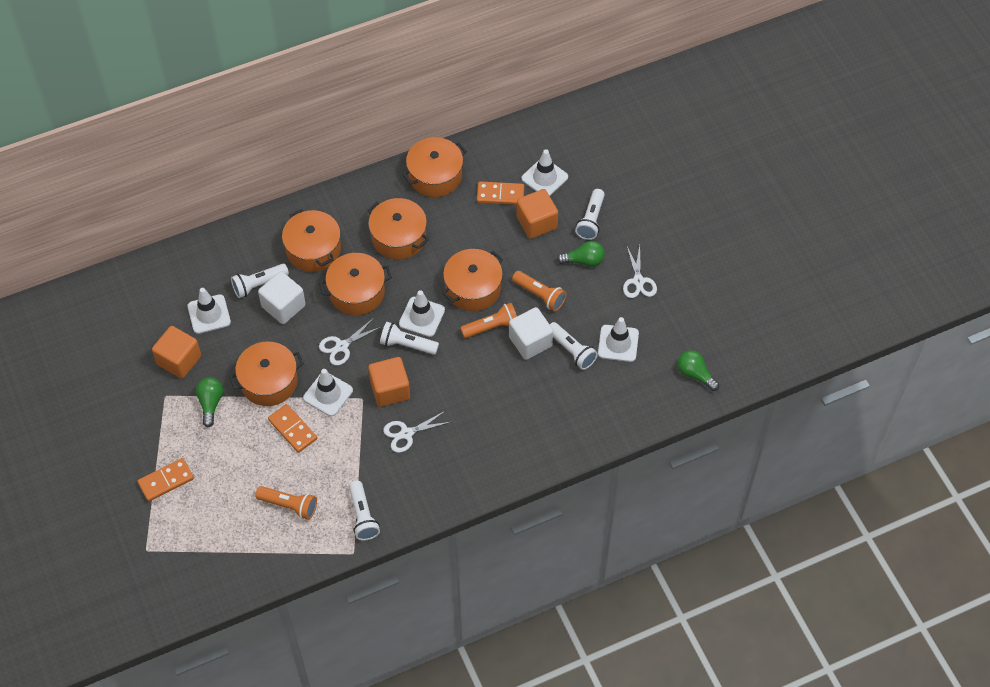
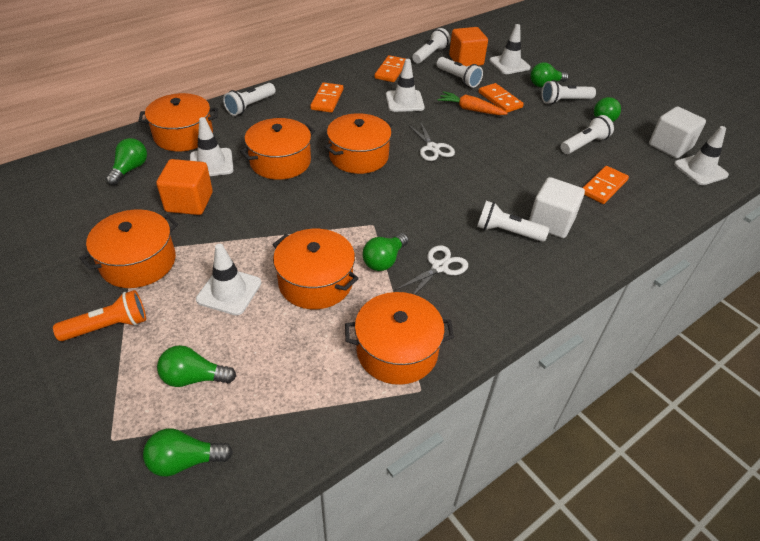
green light bulb: [196,377,223,427] [557,241,605,267] [677,350,719,391] = 3 -> [106,138,147,185] [143,428,233,477] [157,345,236,387] [363,233,408,271] [531,62,569,87] [594,97,621,122] = 6
orange carrot: none = 0 -> [438,91,508,115] = 1
orange cube: [152,326,201,379] [368,357,410,407] [516,189,558,239] = 3 -> [156,159,213,215] [449,27,488,67] = 2
orange domino: [138,458,194,501] [268,404,317,453] [477,181,524,205] = 3 -> [310,82,343,113] [374,55,405,82] [479,83,524,113] [583,166,629,204] = 4
orange flashlight: [255,486,317,520] [460,303,517,338] [512,271,567,311] = 3 -> [53,290,146,341] = 1
white flashlight: [231,264,289,298] [349,481,380,540] [380,322,439,355] [550,322,598,370] [575,189,605,240] = 5 -> [223,83,276,116] [412,28,451,64] [437,57,483,88] [477,201,549,242] [541,80,596,104] [561,115,614,154] = 6
white scissors: [319,319,381,365] [383,411,450,453] [623,245,657,298] = 3 -> [395,245,468,295] [408,121,455,161] = 2

